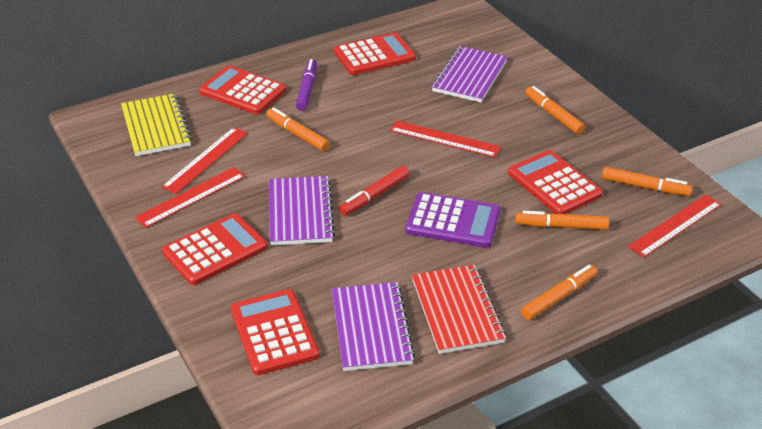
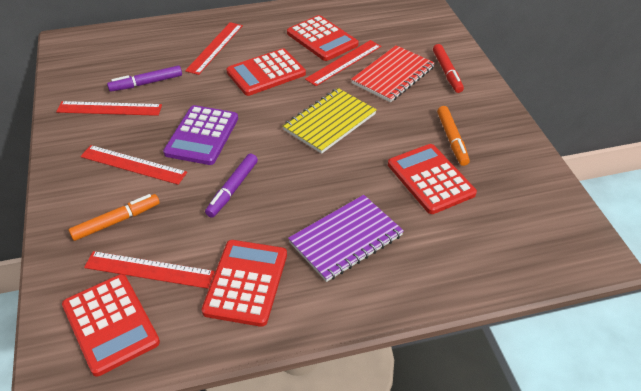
orange marker: [266,107,330,151] [515,211,609,230] [521,265,597,320] [525,86,585,134] [602,167,693,196] = 5 -> [68,194,160,241] [437,106,470,166] = 2
purple marker: [296,59,317,111] = 1 -> [107,66,182,92] [205,153,258,218] = 2
purple notebook: [269,176,335,246] [332,282,415,371] [432,46,508,102] = 3 -> [288,195,404,282] = 1
red ruler: [135,167,245,228] [161,127,248,194] [390,121,501,158] [628,195,722,258] = 4 -> [56,101,162,116] [80,145,187,185] [84,251,215,289] [185,22,243,75] [305,40,381,86] = 5

